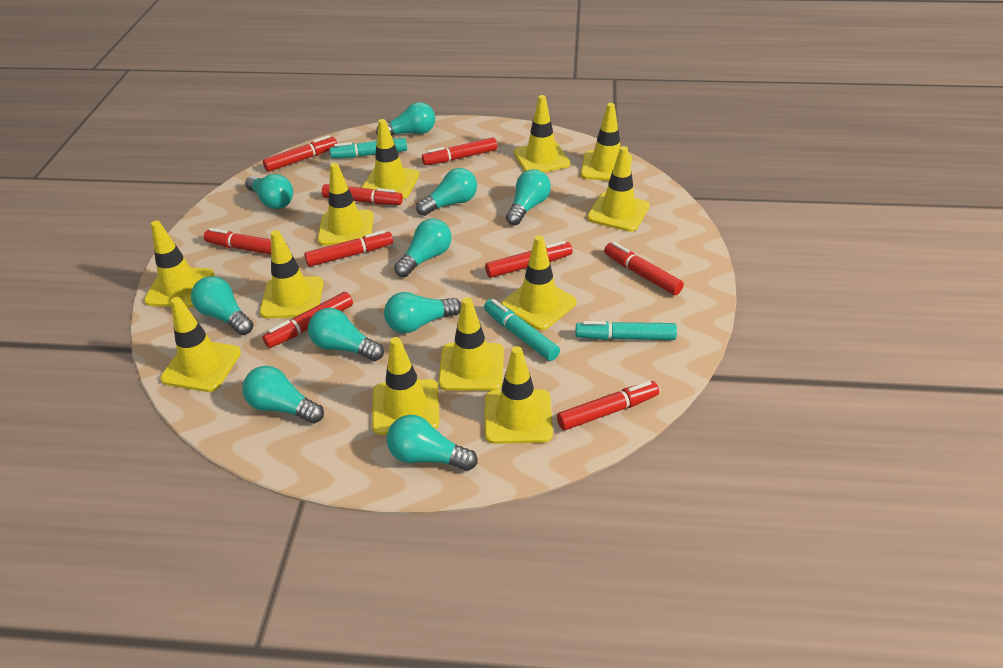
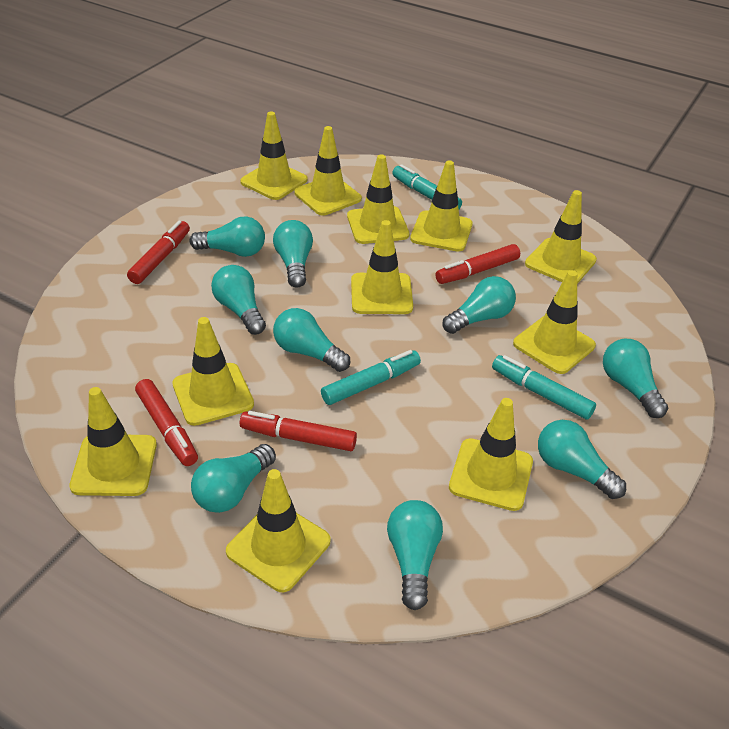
red marker: [204,228,287,255] [263,135,337,172] [263,292,353,348] [304,230,393,267] [322,184,403,205] [422,137,497,165] [485,241,573,278] [557,381,659,431] [604,242,684,295] = 9 -> [127,220,190,284] [135,379,198,466] [240,411,357,451] [436,244,520,284] = 4
turquoise light bulb: [191,276,253,335] [242,366,324,424] [245,174,293,209] [308,308,384,361] [376,102,435,136] [384,292,461,333] [387,415,478,471] [394,219,452,277] [416,168,477,216] [506,169,551,225] = 10 -> [190,216,265,257] [191,444,276,513] [211,265,266,335] [273,220,313,288] [273,308,350,372] [387,500,443,610] [442,276,516,334] [538,420,626,499] [603,339,668,418] = 9
yellow traffic cone: [144,221,214,307] [160,297,241,392] [260,230,323,318] [318,163,374,246] [362,119,419,199] [372,337,439,435] [438,297,504,391] [485,346,553,444] [501,235,576,330] [513,95,570,172] [581,103,632,181] [587,146,649,232] = 12 -> [69,387,157,496] [172,317,254,426] [226,469,330,592] [240,112,308,200] [294,126,362,215] [347,154,409,244] [351,220,413,314] [410,160,473,252] [449,398,533,511] [513,270,596,374] [525,190,597,284] = 11

